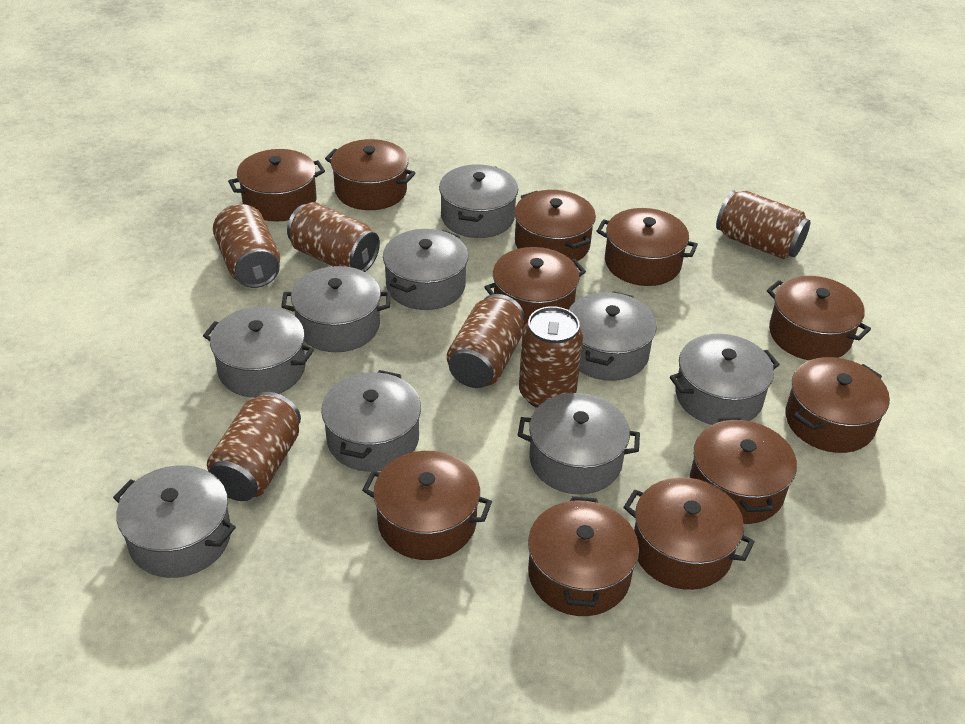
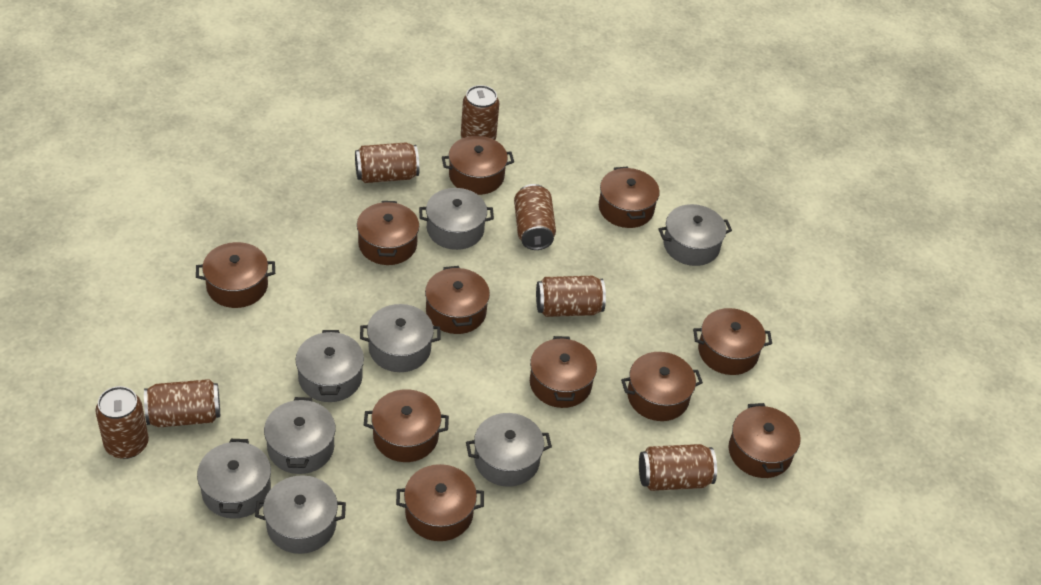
brown can: [207,392,301,501] [213,204,280,288] [287,202,380,272] [447,294,525,388] [519,306,583,408] [716,190,810,259] = 6 -> [95,386,149,459] [144,379,220,427] [355,142,419,183] [461,85,499,140] [514,184,556,250] [536,276,606,317] [639,444,717,491] = 7
grey pot: [113,465,236,578] [203,306,314,398] [281,266,391,352] [321,370,421,472] [383,229,468,310] [439,164,518,238] [518,393,640,494] [569,291,657,381] [670,334,780,425] = 9 -> [197,439,271,519] [255,475,346,554] [264,397,336,474] [296,330,364,402] [360,304,440,372] [419,188,494,250] [466,413,552,487] [658,204,732,266] = 8

